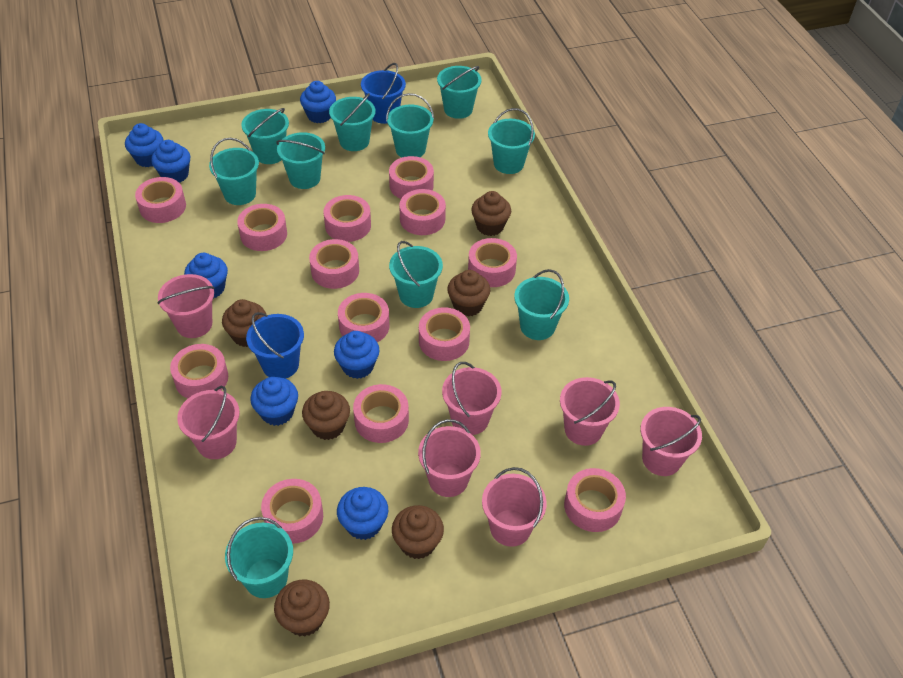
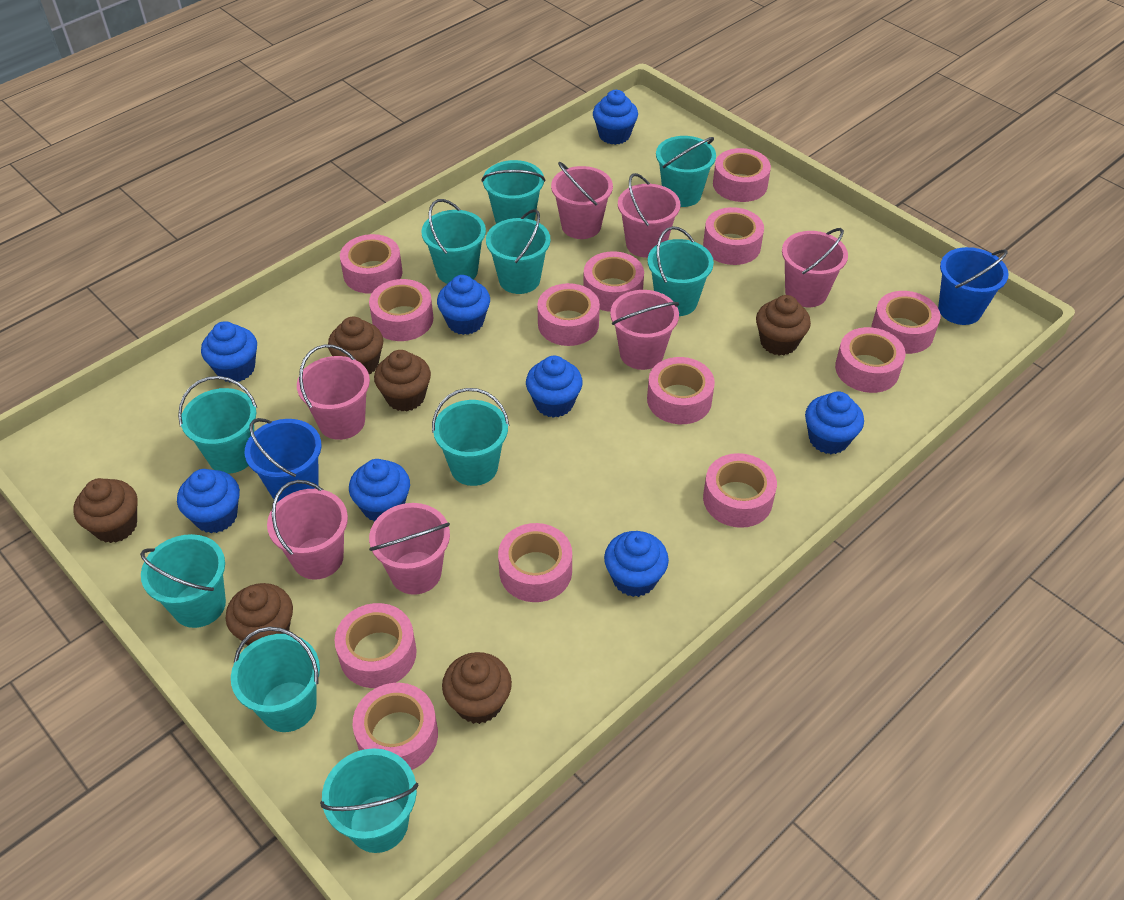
blue cupcake: [125,123,164,167] [151,140,190,183] [184,253,228,298] [250,377,298,426] [300,81,336,123] [334,331,380,379] [337,487,388,540] = 7 -> [177,469,240,533] [201,321,257,382] [349,459,410,522] [437,275,490,335] [526,356,583,418] [593,90,638,145] [604,531,669,597] [805,391,864,454] = 8

